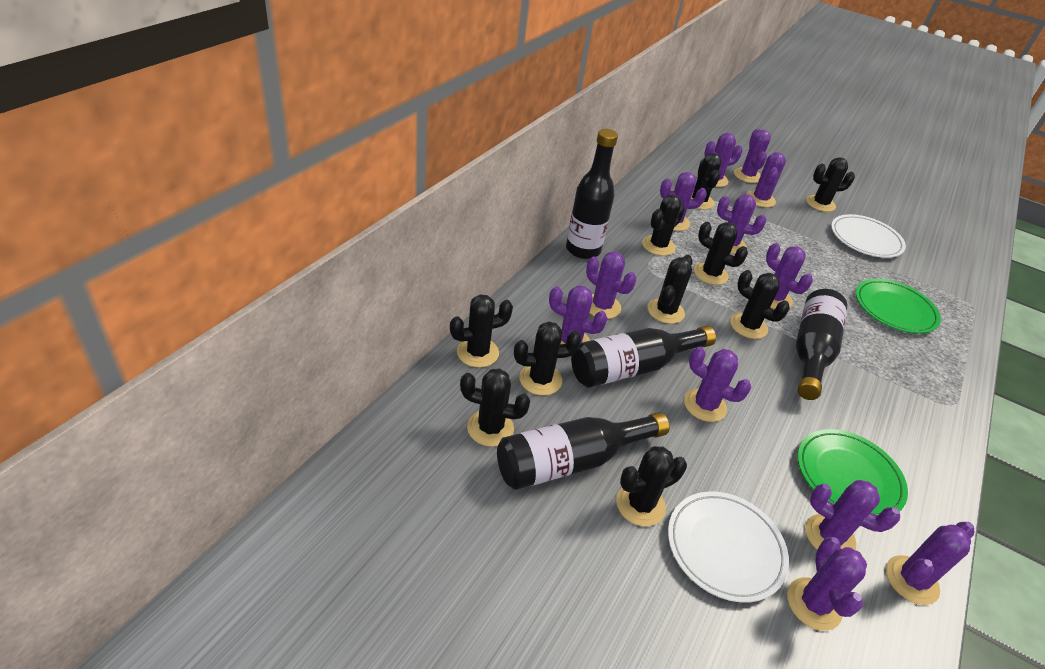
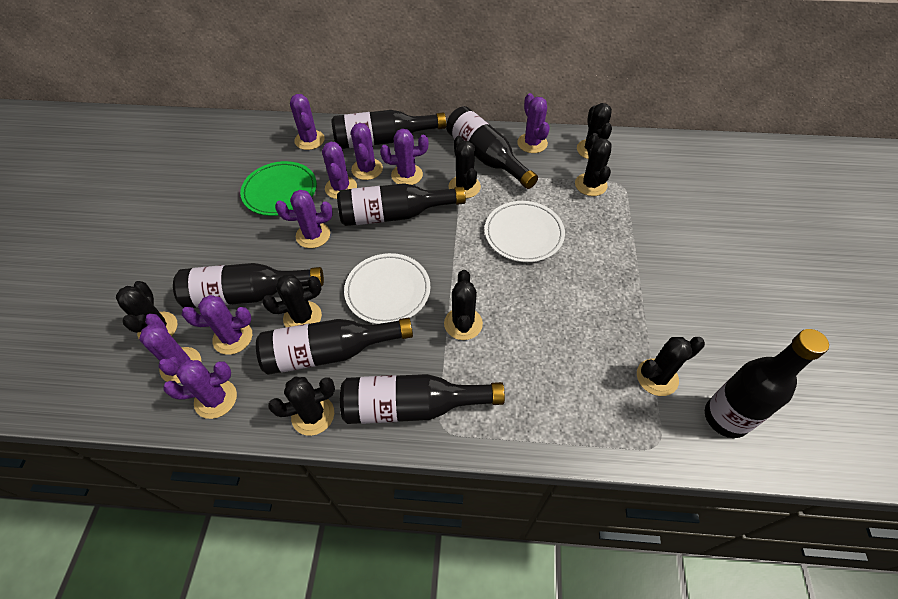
black bottle: [497,412,669,490] [566,129,618,259] [571,325,716,388] [796,289,847,400] = 4 -> [173,263,324,308] [256,317,413,375] [331,110,446,149] [337,183,466,226] [340,374,505,424] [446,106,538,189] [705,329,829,438] = 7
black cactus: [450,294,513,368] [460,368,530,447] [514,321,581,396] [616,446,687,526] [642,194,685,256] [648,255,693,324] [691,153,722,210] [694,222,748,285] [730,270,790,339] [806,157,855,212] = 10 -> [116,281,178,338] [262,274,322,327] [268,377,335,436] [444,270,483,340] [449,136,481,198] [575,133,612,196] [577,103,612,159] [637,337,705,396] = 8
green plate: [798,429,908,515] [856,279,941,334] = 2 -> [240,161,317,216] = 1
purple cactus: [549,286,607,344] [586,252,636,319] [660,172,707,231] [684,347,751,422] [704,133,742,187] [717,194,766,254] [734,129,771,183] [747,152,786,208] [766,243,813,309] [787,537,867,631] [805,480,900,550] [886,522,974,605] = 12 -> [139,314,201,383] [163,360,237,419] [182,295,252,355] [275,190,333,248] [290,94,325,150] [322,142,357,199] [351,123,383,180] [380,129,428,185] [517,93,550,153] = 9

